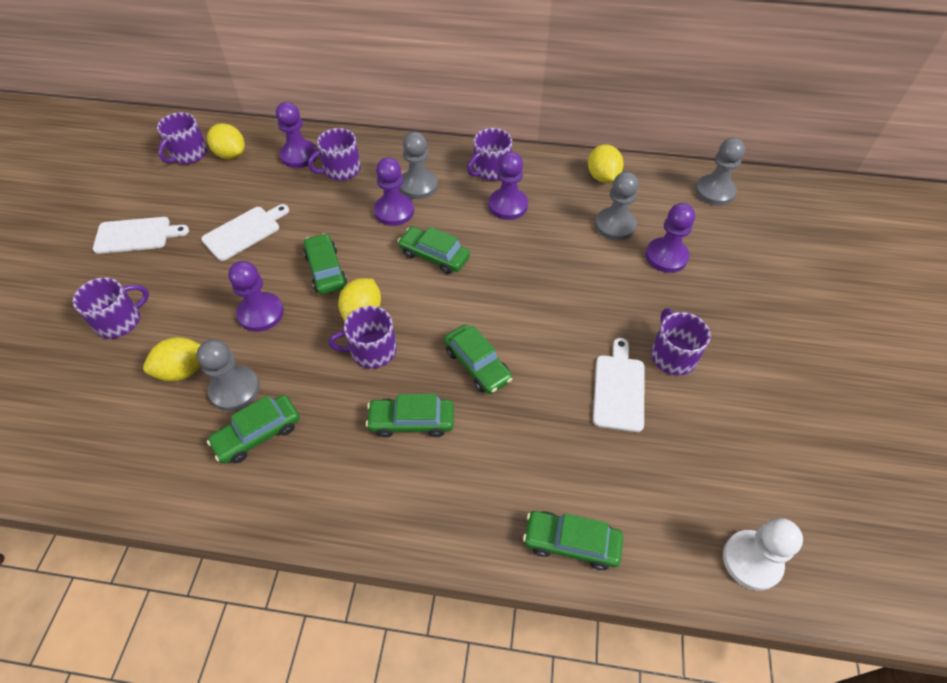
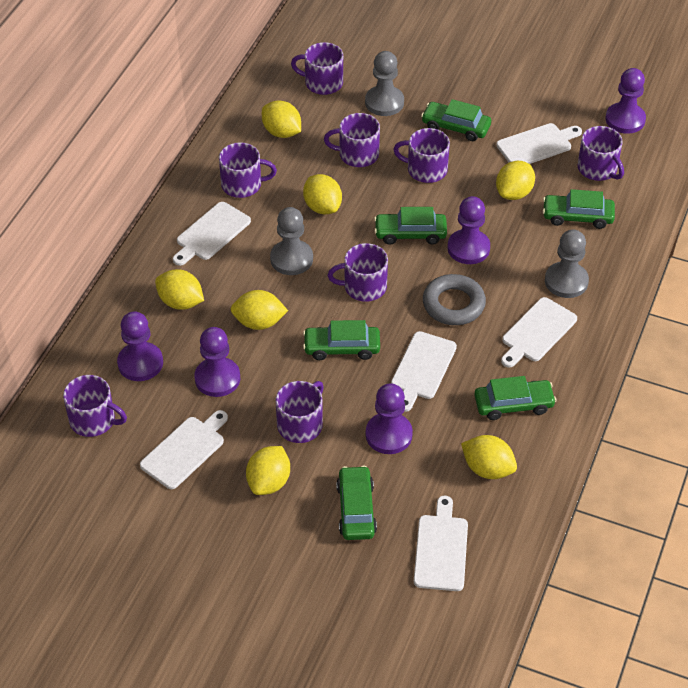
grey pawn: [197,339,260,411] [400,132,438,199] [595,172,639,241] [695,138,745,205] = 4 -> [270,207,313,275] [365,51,404,116] [545,229,589,298] = 3
grey ring: none = 0 -> [423,274,486,325] = 1
purple mug: [73,277,149,339] [157,112,207,164] [308,128,361,181] [329,306,397,369] [467,128,512,181] [651,308,711,376] = 6 -> [63,375,127,437] [219,142,277,198] [275,381,324,443] [291,42,343,95] [324,113,380,167] [328,243,388,302] [393,128,450,183] [577,126,624,181] = 8
white cutting board: [93,217,189,254] [201,204,289,261] [593,338,645,432] = 3 -> [140,410,228,489] [173,202,251,266] [391,331,457,412] [414,496,468,591] [496,123,582,164] [501,297,577,368] = 6
white pawn: [723,518,803,591] = 1 -> none = 0
yellow lemon: [143,337,201,381] [207,123,245,159] [338,278,381,321] [588,144,623,183] = 4 -> [155,269,204,310] [231,290,288,330] [246,446,290,495] [262,100,301,138] [303,174,342,214] [461,435,517,479] [496,161,535,200] = 7

